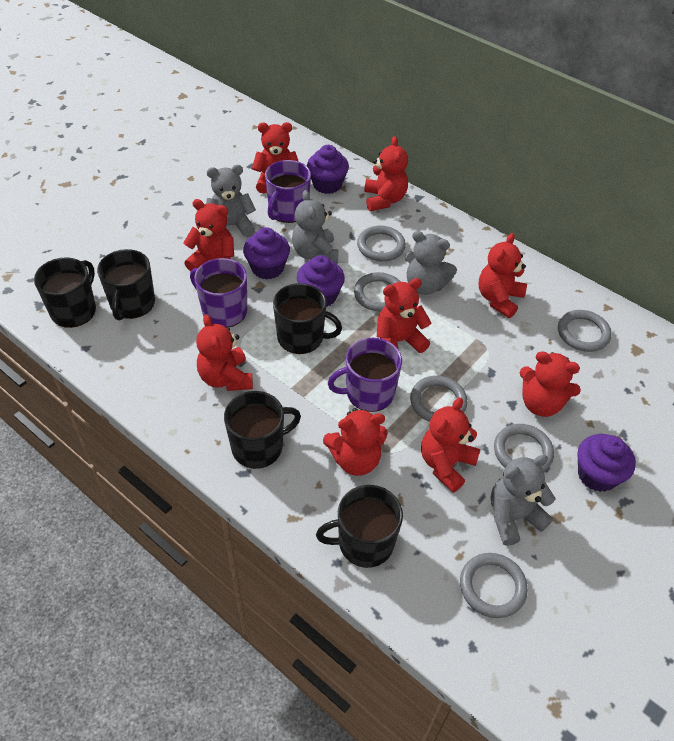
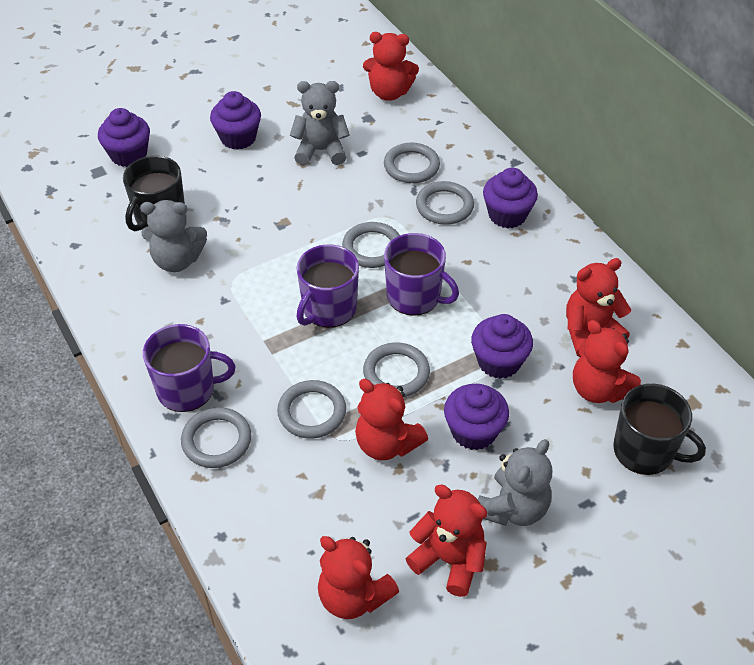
black mug: [34,257,96,328] [97,249,155,321] [224,391,301,469] [273,283,342,354] [316,485,403,568] = 5 -> [123,156,185,231] [613,384,706,475] = 2
grey teddy bear: [206,165,256,237] [292,190,339,264] [405,231,457,295] [491,455,555,546] = 4 -> [140,200,207,272] [290,81,350,166] [478,439,552,526] = 3
purple cupcake: [243,227,290,279] [297,255,345,307] [307,145,349,194] [577,434,636,492] = 4 -> [98,108,150,167] [210,91,261,150] [444,384,509,450] [471,314,533,379] [483,168,538,228] = 5
red teddy bear: [183,199,234,271] [196,314,253,391] [252,122,299,193] [323,408,387,476] [364,136,408,211] [377,278,432,353] [421,398,480,493] [479,233,527,318] [519,351,581,417] = 9 -> [318,536,399,619] [355,379,428,460] [363,32,419,101] [405,485,487,597] [566,258,631,357] [573,320,641,403] = 6

